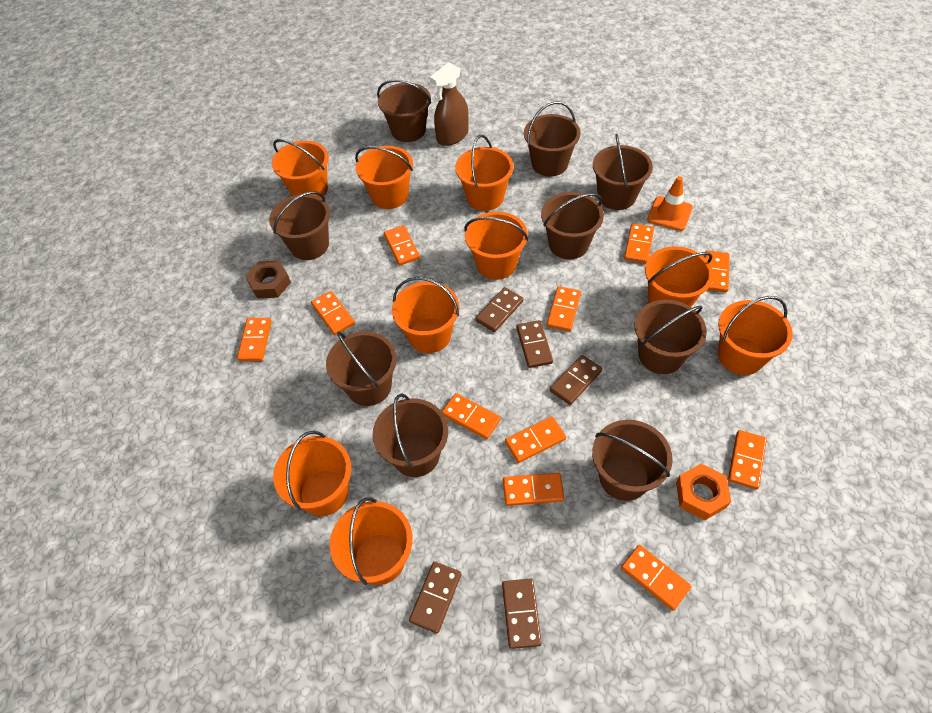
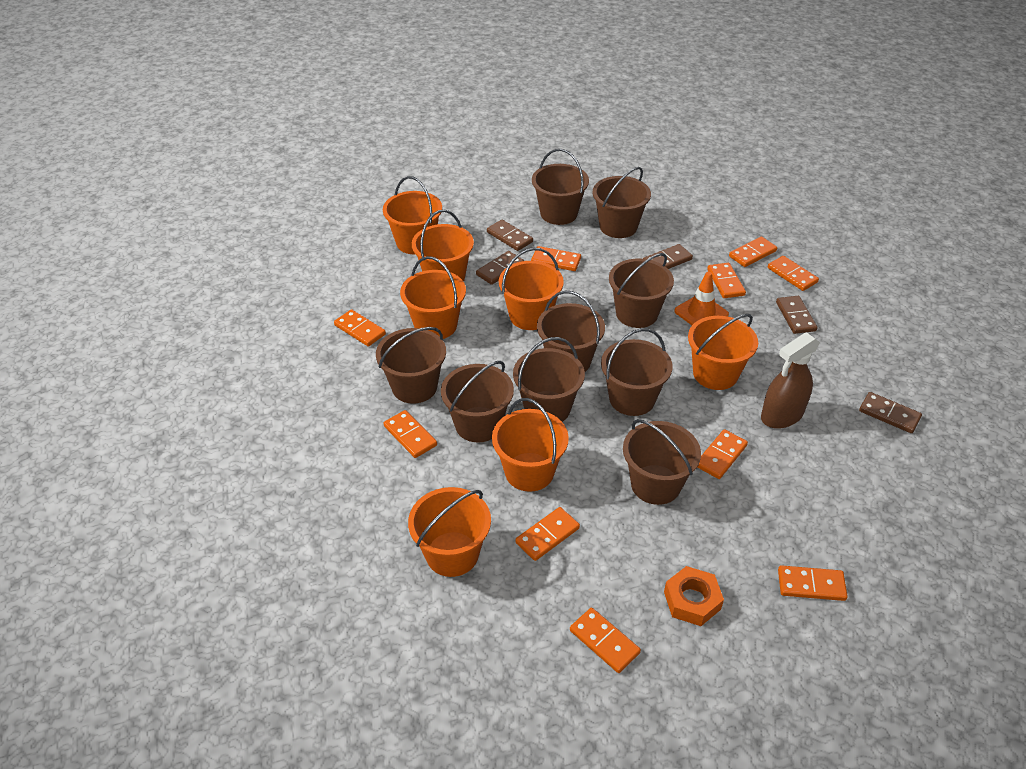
brown nut: [245,260,291,299] = 1 -> none = 0
orange bucket: [272,139,329,198] [273,431,351,516] [330,497,413,585] [355,146,413,209] [392,277,459,353] [455,135,514,211] [464,211,528,280] [645,246,713,307] [718,296,793,375] = 9 -> [383,176,442,254] [400,256,466,339] [408,487,491,577] [412,210,474,282] [492,398,569,492] [499,248,564,330] [688,314,758,390] = 7
orange domino: [237,318,272,361] [311,291,355,335] [384,225,420,265] [442,393,501,439] [503,473,564,506] [505,416,566,463] [547,286,581,331] [621,545,692,611] [624,223,654,264] [704,250,730,293] [728,430,767,490] = 11 -> [334,309,386,347] [384,410,437,458] [515,507,580,561] [531,246,581,271] [570,608,641,673] [697,429,748,479] [707,263,746,298] [729,236,777,267] [768,256,819,291] [778,565,848,601] = 10

